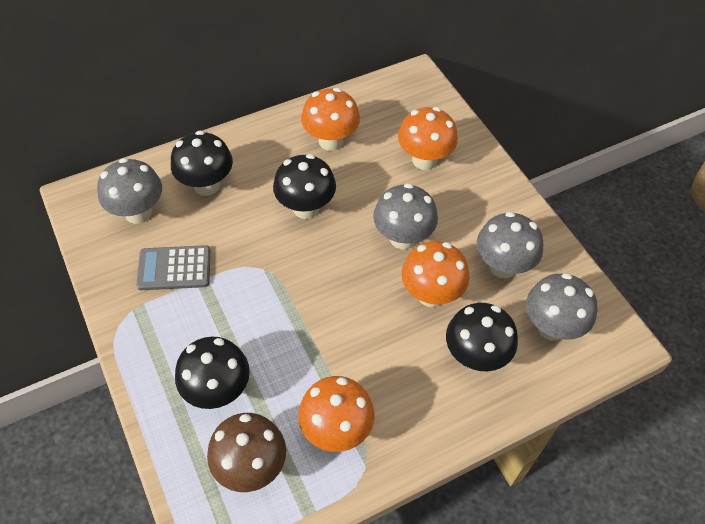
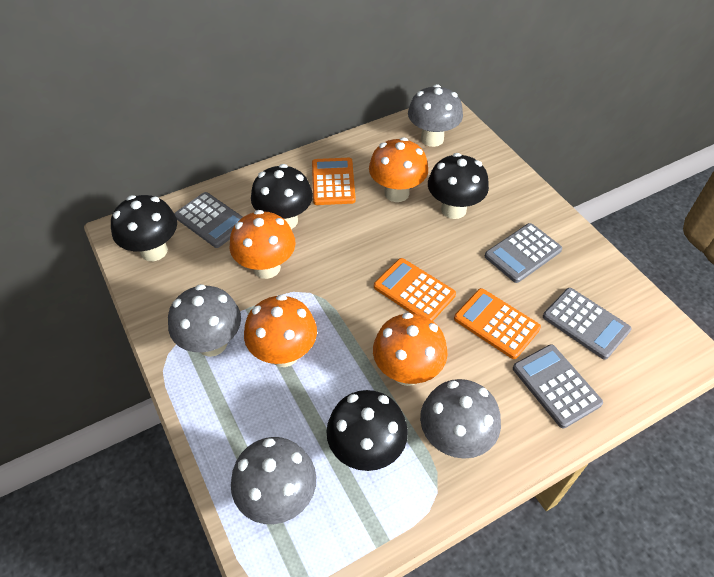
brown mushroom: [207,413,286,492] = 1 -> none = 0
grey calculator: [136,245,211,290] = 1 -> [174,192,243,248] [485,223,562,283] [513,344,603,428] [543,288,632,359] = 4
orange calculator: none = 0 -> [312,158,356,205] [374,258,456,321] [454,288,541,359] = 3

